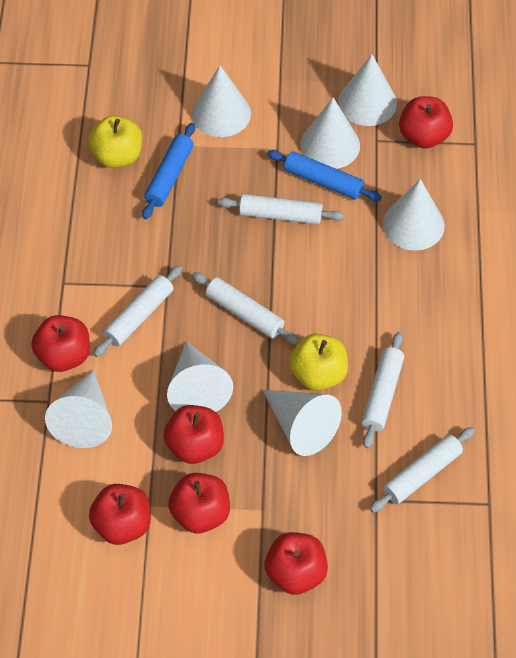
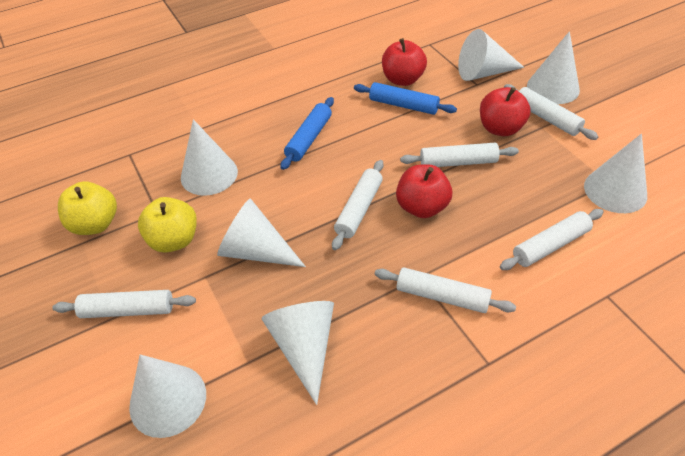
red apple: [31,315,90,372] [89,484,151,545] [164,405,224,464] [168,473,230,533] [265,532,328,595] [399,96,453,149] = 6 -> [382,38,427,86] [396,164,452,218] [480,87,531,136] = 3
white rolling pin: [94,265,182,357] [192,272,299,344] [218,194,344,224] [362,332,404,448] [370,427,475,512] = 5 -> [52,290,196,318] [332,160,384,250] [375,267,516,313] [400,143,519,167] [500,209,604,270] [504,84,599,140] = 6

